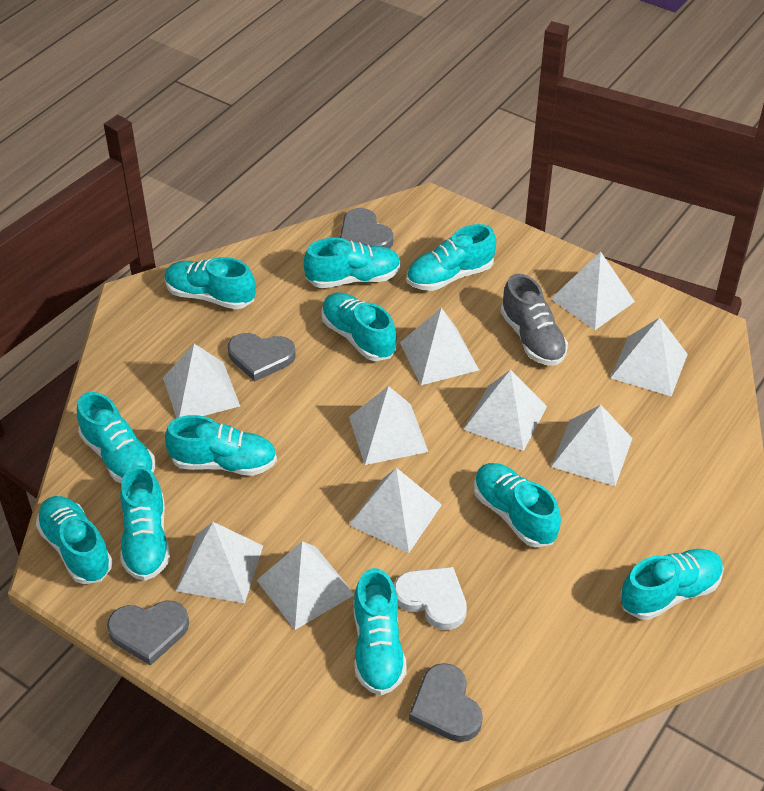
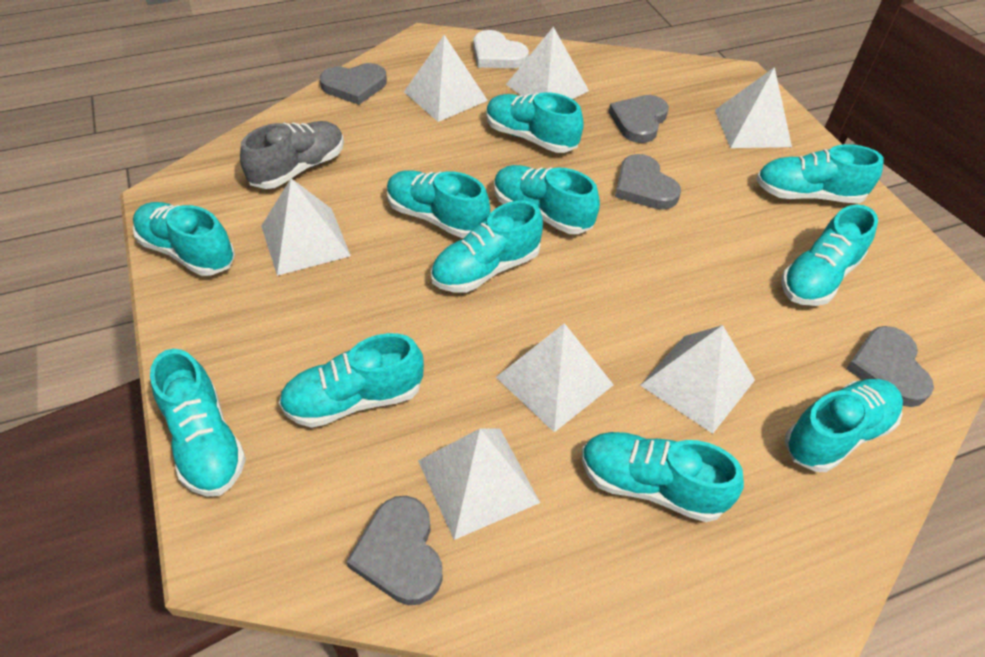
grey heart: [107,601,189,666] [228,333,295,382] [340,208,393,249] [409,663,483,742] = 4 -> [320,63,387,105] [346,496,443,605] [609,95,669,143] [615,154,681,210] [846,326,934,407] = 5
white pyramid: [163,344,240,418] [176,522,263,603] [257,541,355,630] [349,386,428,465] [349,468,442,553] [400,308,479,385] [463,370,547,451] [551,251,635,330] [551,405,632,486] [611,317,688,396] = 10 -> [261,178,351,276] [404,35,488,122] [418,428,540,540] [496,323,614,432] [506,27,589,99] [640,325,755,434] [715,67,792,148] = 7

